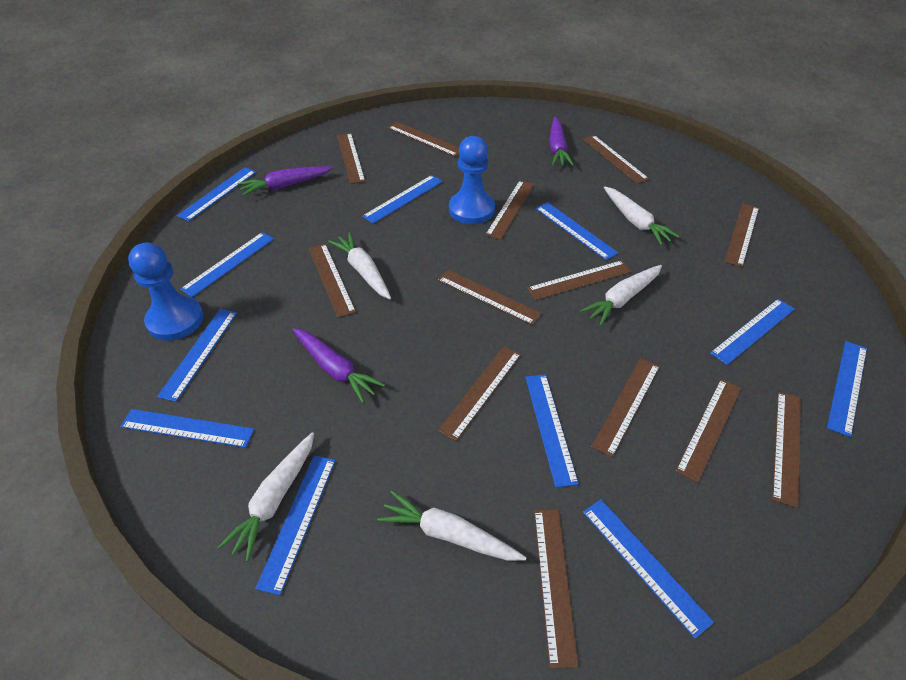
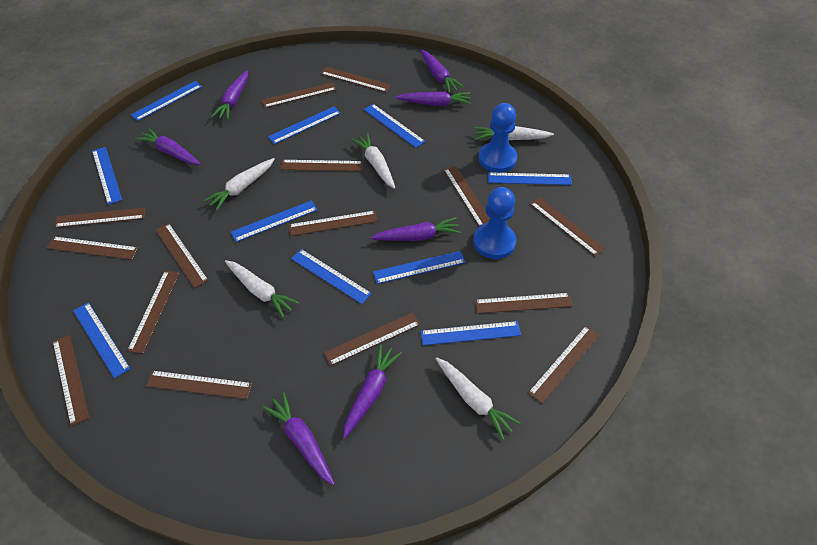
blue ruler: [120,409,254,448] [157,309,237,402] [177,167,256,221] [180,232,274,297] [255,455,336,595] [362,175,443,224] [525,374,579,488] [536,202,618,260] [583,499,714,639] [710,299,795,365] [827,341,867,437] = 11 -> [73,302,131,379] [92,147,122,205] [131,81,202,121] [231,200,318,242] [268,106,341,144] [291,249,372,304] [364,104,425,148] [373,251,466,284] [421,321,521,345] [488,172,572,185] = 10
brown ruler: [309,244,356,318] [337,133,365,184] [388,122,459,157] [438,270,542,325] [438,346,521,441] [485,180,534,240] [527,260,632,300] [534,510,579,668] [583,135,649,184] [591,358,660,457] [676,379,741,483] [724,204,759,267] [772,392,801,508] = 13 -> [47,236,138,260] [53,335,89,426] [54,207,146,228] [127,271,180,353] [146,370,252,399] [156,223,209,288] [262,82,337,108] [280,160,363,171] [289,211,378,236] [321,67,391,92] [324,312,420,366] [443,166,490,227] [475,293,573,314] [528,326,600,404] [530,197,605,256] = 15
purple carrot: [238,166,333,196] [292,328,385,403] [549,117,574,166] = 3 -> [135,128,201,165] [211,70,248,120] [262,392,335,485] [343,344,402,439] [370,217,461,241] [395,91,471,106] [420,50,464,93] = 7

